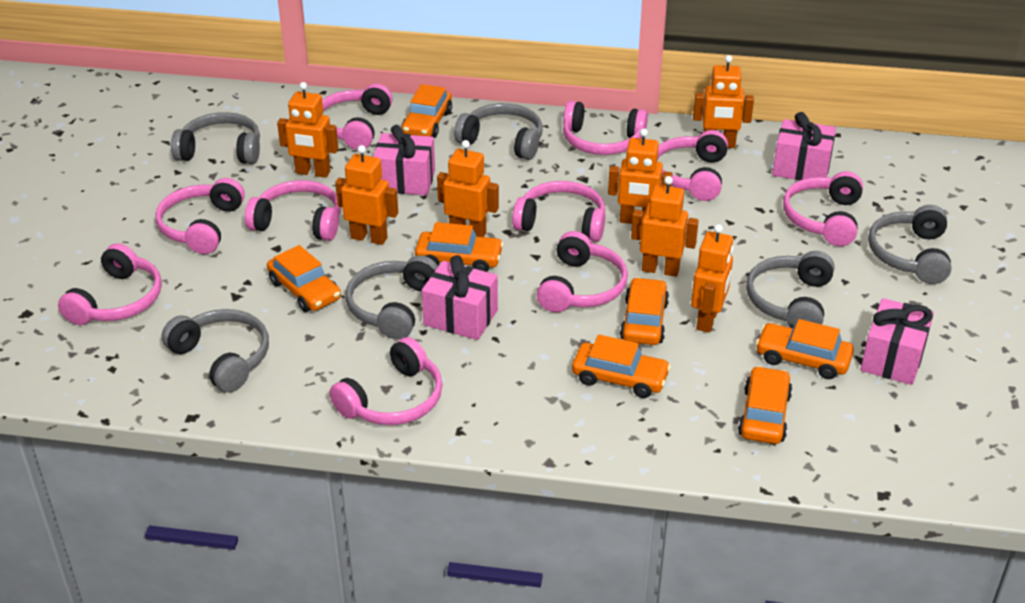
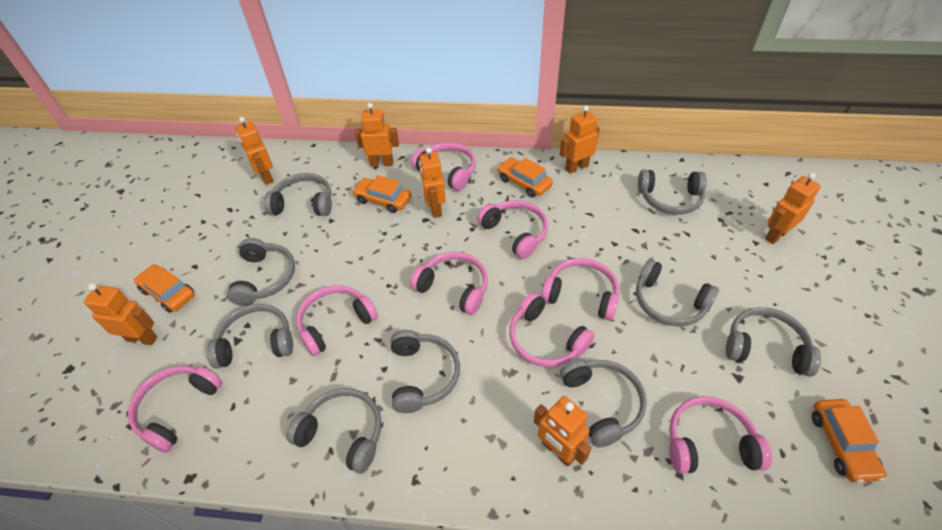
grey headphones: [161,309,269,393] [171,112,260,164] [346,255,438,340] [454,103,542,160] [746,251,834,328] [868,205,951,284] = 6 -> [207,304,293,369] [227,238,295,306] [264,173,332,216] [286,388,382,474] [391,330,460,413] [560,359,647,448] [636,259,719,326] [638,170,707,215] [726,307,821,377] = 9
orange car: [267,245,341,312] [401,84,452,138] [415,222,504,272] [572,335,671,398] [620,277,669,345] [738,366,793,444] [756,319,854,379] = 7 -> [134,265,195,313] [352,175,411,213] [497,158,553,197] [812,399,887,483] = 4
pink gift: [373,125,435,195] [422,255,498,340] [772,112,836,181] [861,298,934,385] = 4 -> none = 0
pink headphones: [58,243,162,325] [156,178,245,254] [245,180,341,241] [322,84,393,150] [330,337,443,425] [512,181,605,242] [537,231,628,312] [563,101,648,155] [657,130,728,201] [783,171,863,246] = 10 -> [128,366,223,453] [296,285,378,356] [410,252,488,315] [411,143,475,191] [477,200,548,259] [509,292,594,367] [541,258,619,320] [669,396,772,474] = 8

